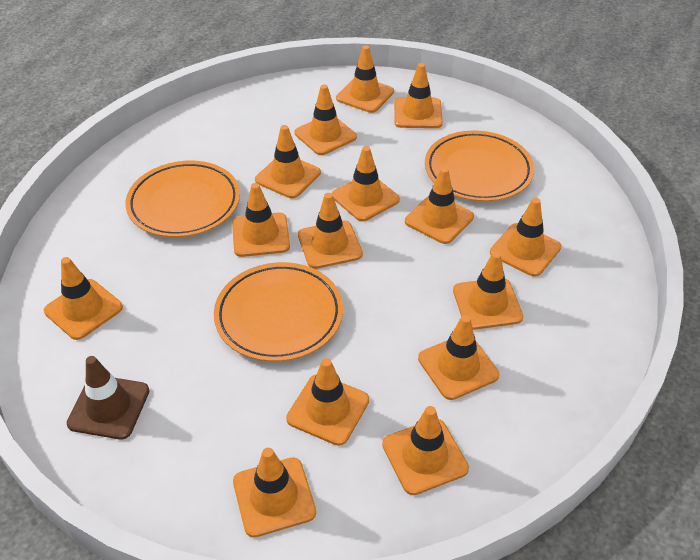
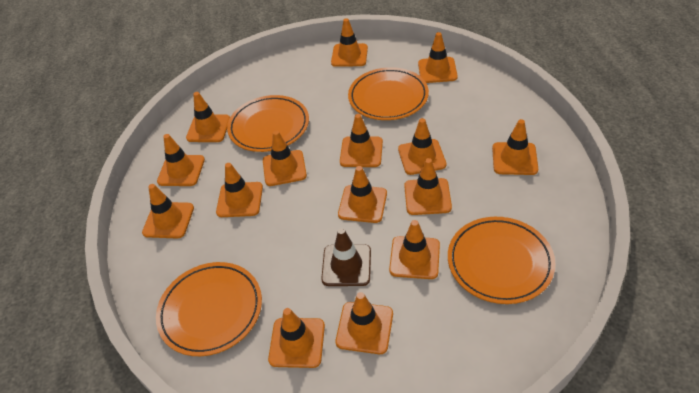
orange plate: [125,161,240,237] [214,262,343,362] [425,131,534,202] = 3 -> [156,262,262,356] [227,95,309,152] [348,67,429,120] [448,217,556,304] = 4

